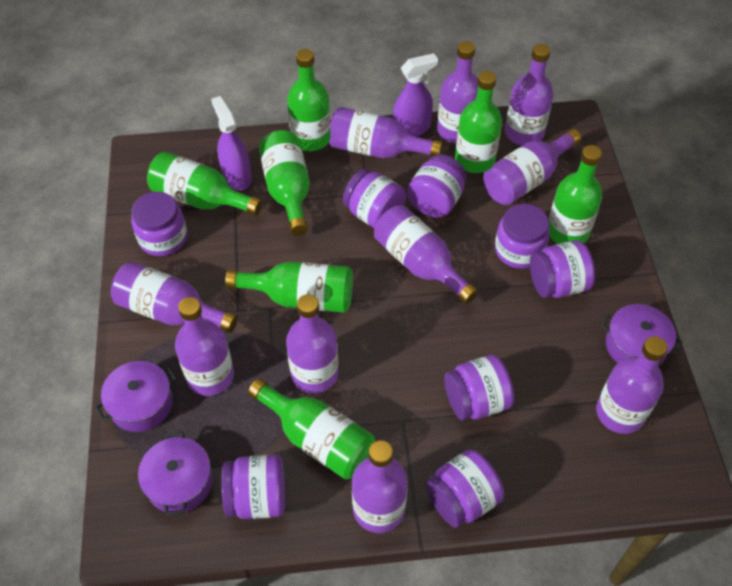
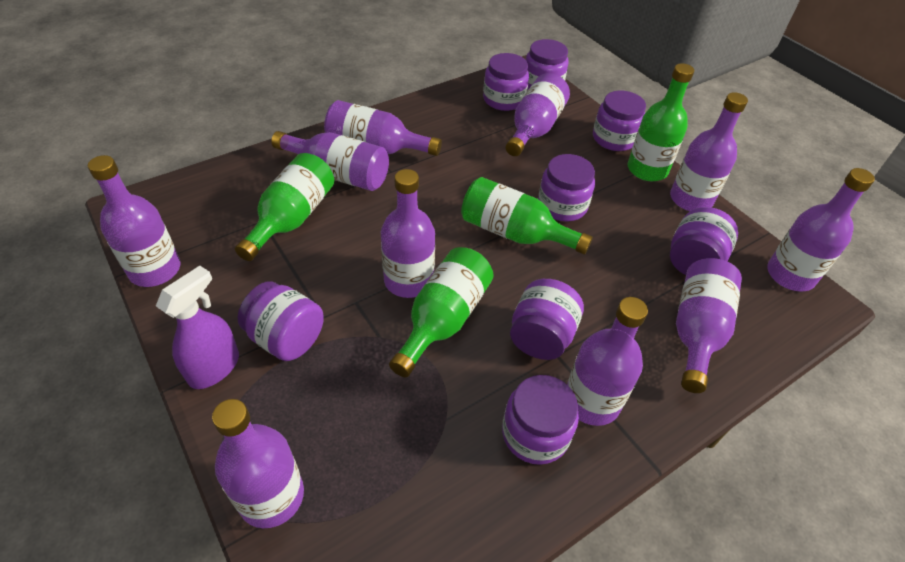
green bottle: [147,151,263,216] [225,261,353,313] [248,379,375,480] [259,130,310,236] [287,49,330,151] [455,71,502,173] [549,145,602,244] = 7 -> [235,153,334,261] [389,247,493,377] [461,177,593,255] [627,63,694,181] = 4
purple pot: [95,361,177,432] [138,432,213,515] [601,304,682,366] = 3 -> none = 0
purple spray bottle: [211,96,252,190] [393,53,438,137] = 2 -> [156,266,239,389] = 1

